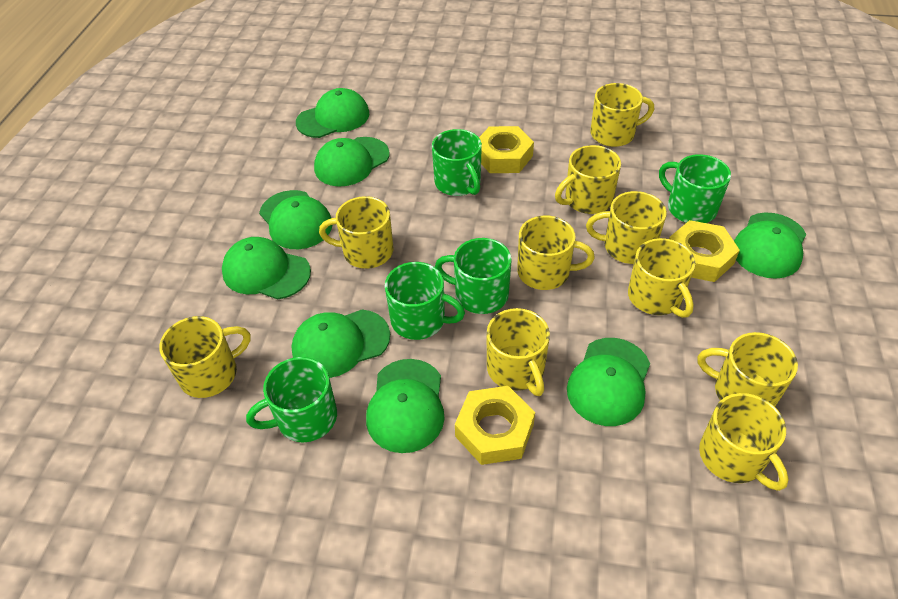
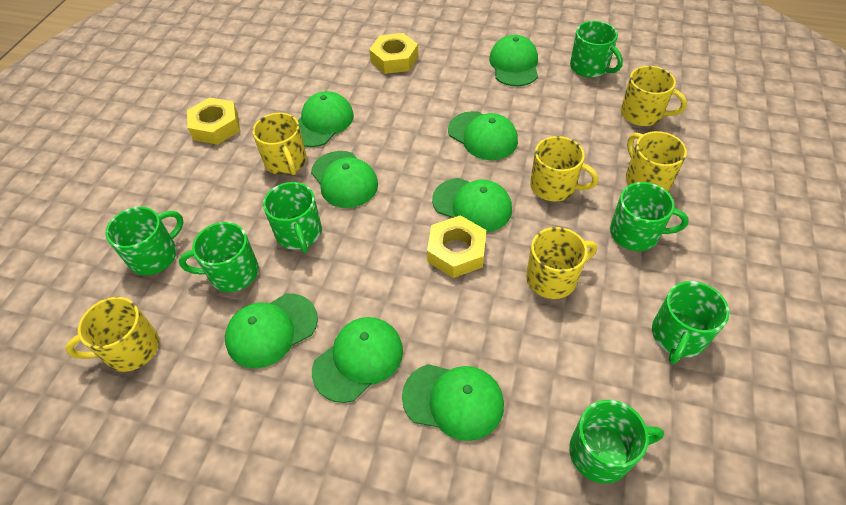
green mug: [246,357,337,442] [385,262,465,340] [432,129,482,196] [435,238,512,314] [659,154,731,223] = 5 -> [105,207,183,275] [179,222,259,292] [263,182,322,253] [569,400,664,484] [570,21,623,78] [610,182,689,251] [652,281,729,364] = 7
yellow mug: [159,316,251,398] [319,196,393,269] [487,308,550,396] [517,216,595,290] [555,145,621,214] [586,191,667,264] [591,83,654,147] [628,238,696,318] [698,332,798,406] [699,393,789,491] = 10 -> [65,297,159,372] [252,113,306,175] [526,227,597,299] [530,136,598,202] [621,66,687,126] [626,131,687,192] = 6

